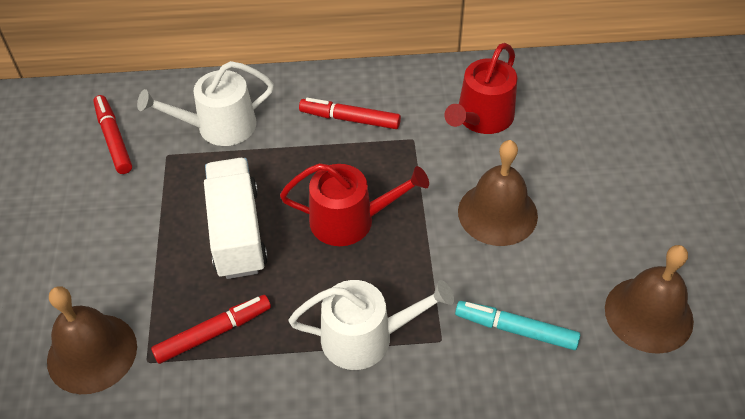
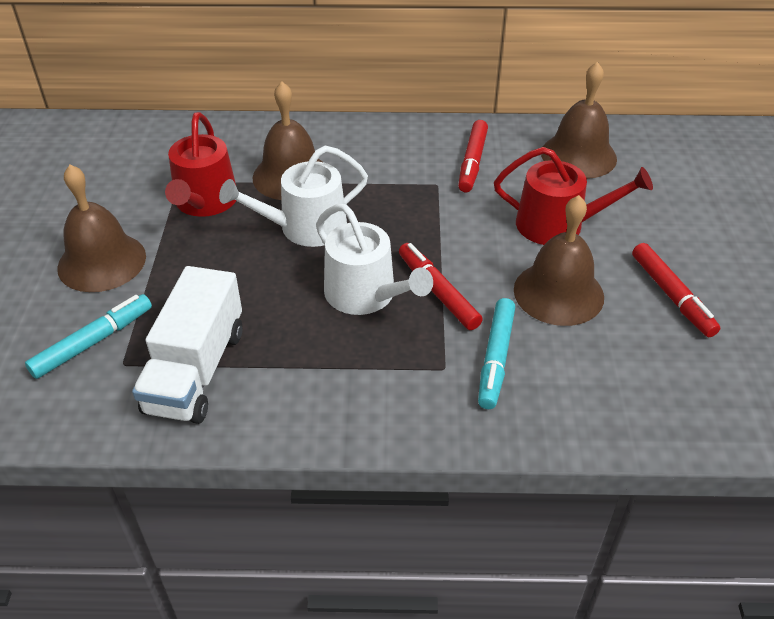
brown bell: [47,286,137,394] [458,140,538,246] [605,245,694,354] = 3 -> [57,164,146,292] [253,82,322,200] [514,195,604,326] [541,62,617,179] = 4
turquoise marker: [455,301,580,350] = 1 -> [25,294,152,379] [478,298,515,409] = 2

